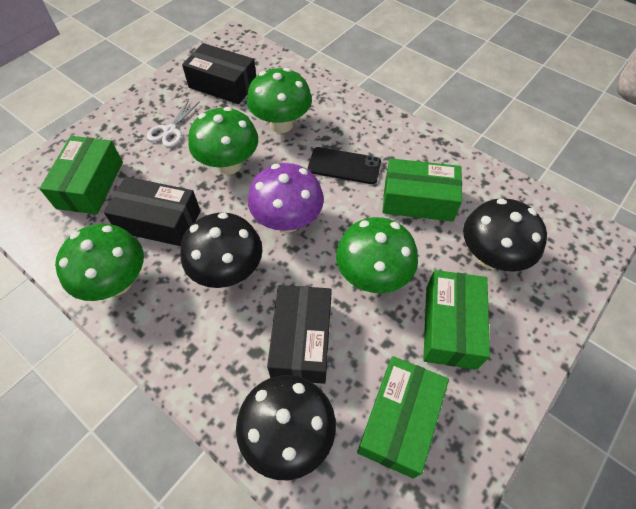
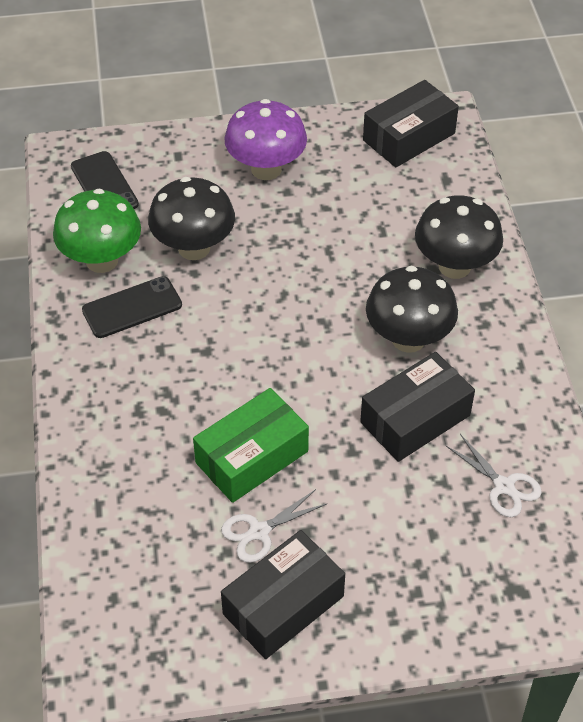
black phone: [308,147,381,184] = 1 -> [71,151,139,209] [82,276,182,338] = 2
green box: [39,136,123,214] [357,356,449,479] [382,158,462,222] [423,270,490,370] = 4 -> [193,388,309,503] = 1
green mushroom: [55,224,144,301] [188,107,258,175] [247,68,312,133] [336,217,418,293] = 4 -> [53,189,141,273] = 1
white scissors: [147,99,200,147] = 1 -> [221,489,326,563] [445,434,542,517] = 2

